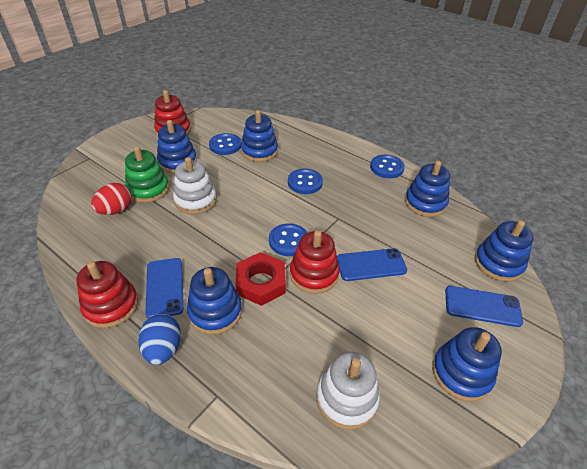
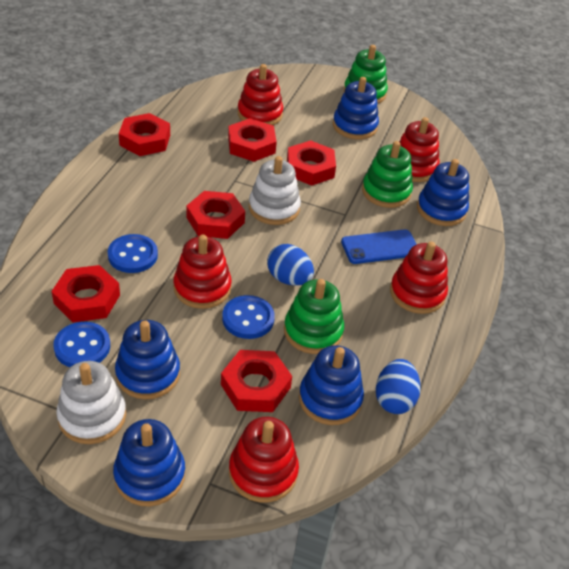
blue button: [209,133,241,155] [269,223,308,256] [288,169,323,194] [370,155,405,178] = 4 -> [53,322,110,367] [108,234,158,273] [222,295,275,339] = 3
blue egg: [138,314,181,365] = 1 -> [267,244,314,286] [376,359,421,414] = 2
blue phone: [145,258,184,318] [337,248,407,281] [445,286,523,327] = 3 -> [341,229,417,264] = 1
blue stacking toy: [157,120,197,173] [187,267,242,335] [241,110,278,162] [405,161,450,217] [432,327,502,401] [475,220,533,282] = 6 -> [113,419,185,506] [115,320,180,399] [299,346,364,425] [333,77,379,139] [417,159,469,226] = 5
green stacking toy: [125,146,169,203] = 1 -> [284,279,344,354] [344,45,388,104] [362,141,413,208] = 3
red egg: [91,183,132,215] = 1 -> none = 0
red nut: [236,252,286,306] = 1 -> [51,265,120,322] [119,113,170,156] [186,191,245,239] [221,350,292,412] [228,118,277,162] [287,140,336,186] = 6
red stacking toy: [76,261,138,328] [154,90,191,136] [290,230,340,294] = 3 -> [173,235,232,309] [229,417,299,503] [237,64,283,125] [390,242,448,314] [399,117,439,182] = 5

